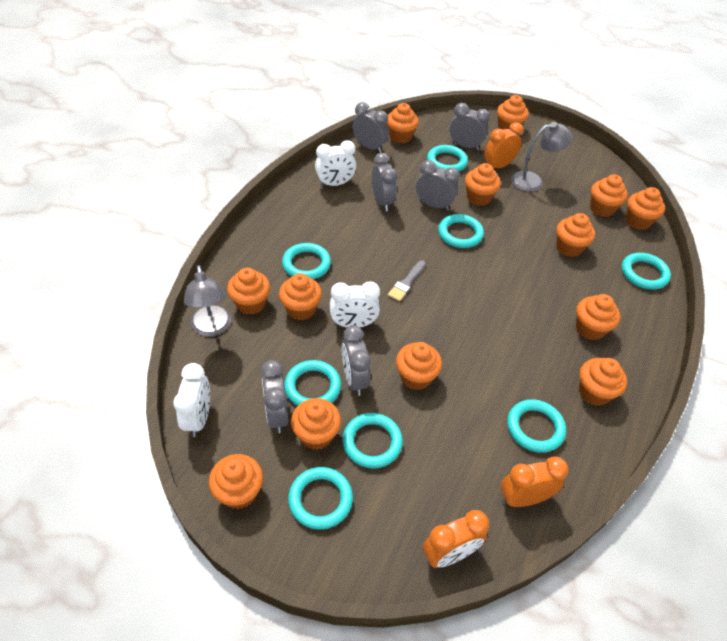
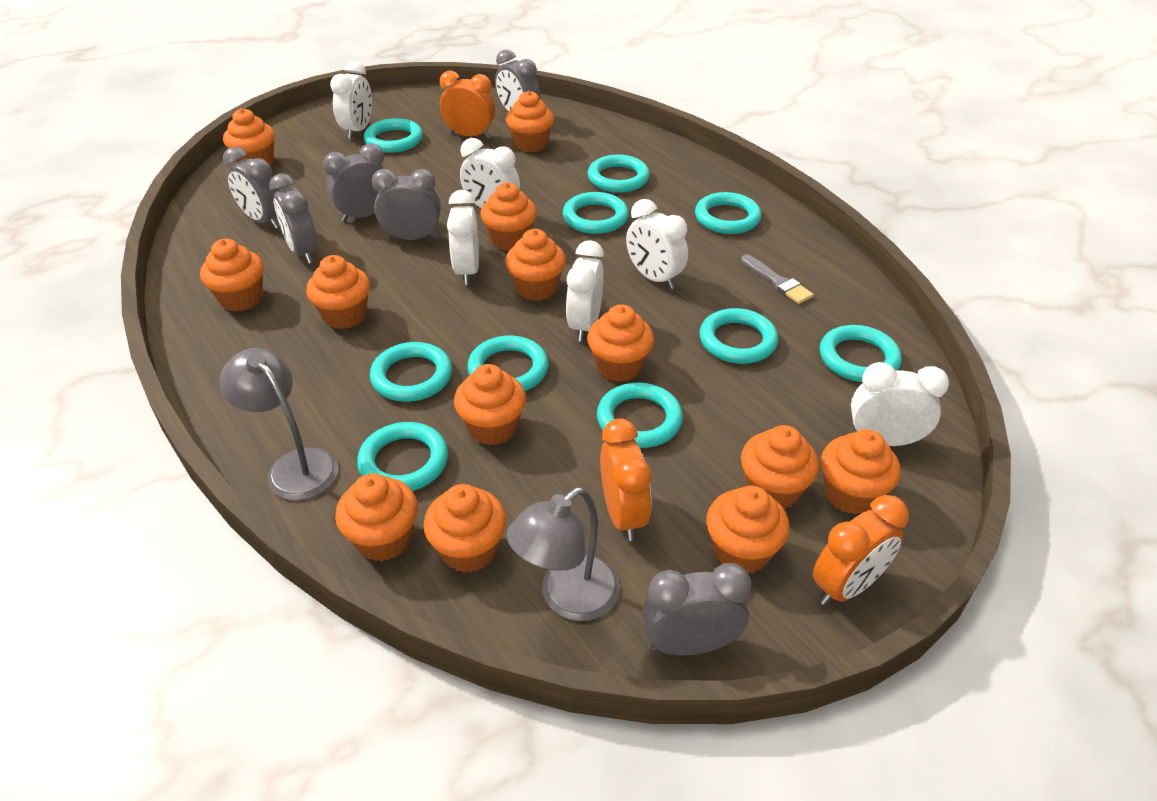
turquoise ring: [282,243,331,279] [284,360,341,406] [288,467,353,530] [342,413,403,468] [427,145,468,172] [438,214,484,248] [507,399,566,453] [622,253,671,290] = 8 -> [357,422,448,491] [364,118,423,153] [370,342,452,402] [467,335,548,391] [563,192,629,234] [588,154,650,193] [597,383,683,448] [695,192,761,234] [700,308,778,364] [820,325,902,382] = 10
white clock: [173,363,210,437] [315,140,356,187] [330,282,380,328] = 3 -> [330,61,372,139] [447,190,479,285] [460,138,520,208] [566,240,604,341] [626,199,688,289] [851,362,949,446] = 6

